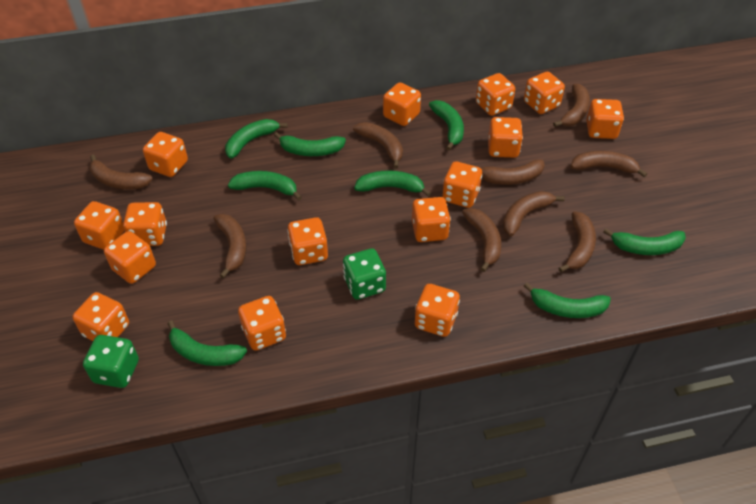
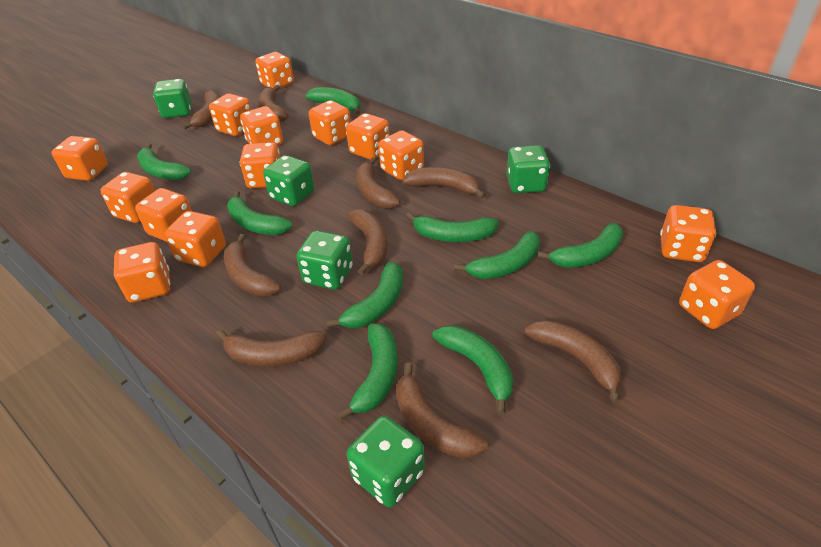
green banana: [167,320,247,366] [225,119,288,159] [228,171,302,200] [274,132,346,156] [354,170,431,197] [429,100,464,150] [524,283,611,318] [603,228,686,255] = 8 -> [137,143,191,180] [227,191,292,235] [305,87,360,115] [326,261,403,329] [337,323,398,420] [406,212,499,242] [432,325,514,416] [454,231,540,279] [537,223,623,268] = 9
green dice: [83,335,139,388] [343,248,386,300] = 2 -> [153,79,192,118] [263,155,314,206] [297,230,353,290] [347,416,425,507] [506,145,550,193] = 5
orange dice: [72,292,129,341] [74,201,125,250] [104,231,156,284] [123,202,167,246] [143,132,188,177] [238,296,286,351] [287,217,328,265] [383,82,421,126] [412,197,451,242] [415,284,460,337] [442,161,482,208] [476,73,515,116] [488,117,523,158] [524,71,565,114] [586,99,624,139] = 15 -> [52,136,108,181] [100,172,155,223] [114,242,170,303] [135,188,192,242] [165,211,226,267] [209,93,252,136] [240,106,283,146] [240,142,280,189] [255,52,294,88] [309,100,351,145] [346,113,390,160] [378,130,424,180] [660,205,716,262] [679,260,755,329] = 14

